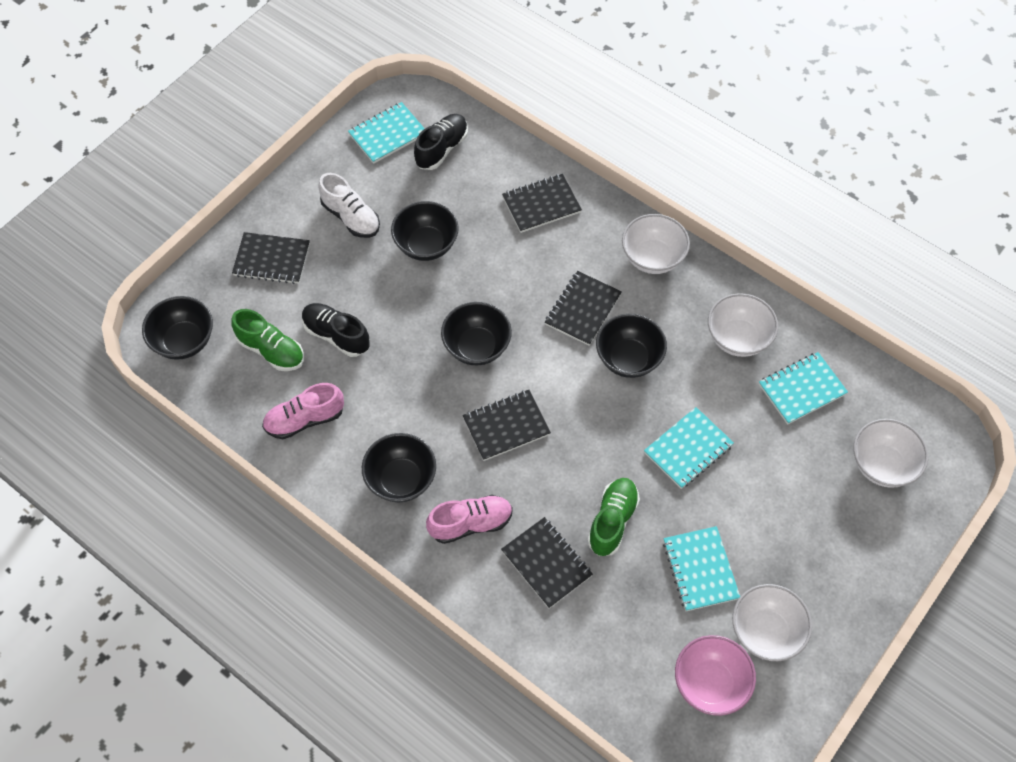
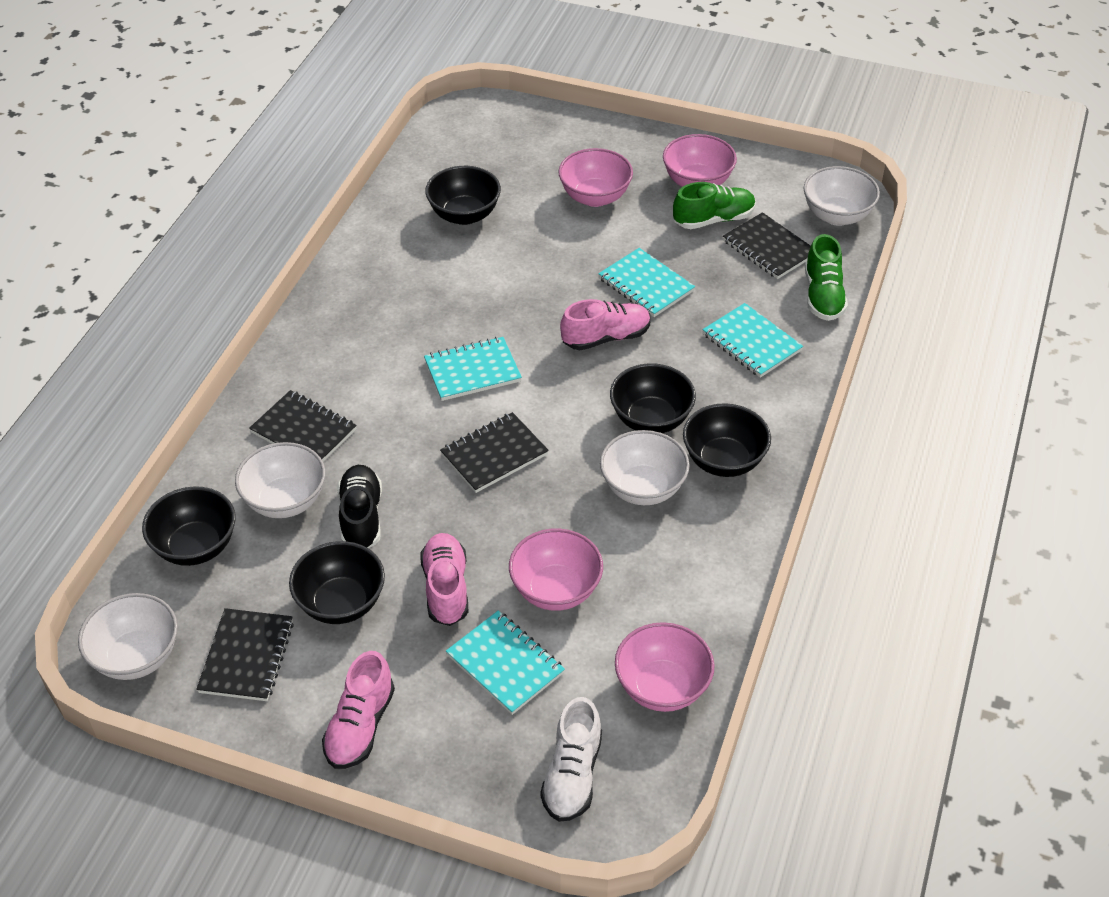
black notebook: [232,232,310,284] [463,390,551,461] [501,517,593,608] [502,174,582,233] [545,271,622,346] = 5 -> [196,608,294,701] [249,390,357,462] [440,412,549,493] [723,212,811,279] = 4
black shoe: [302,303,370,357] [414,114,468,170] = 2 -> [337,465,382,548] = 1
pink bowl: [675,635,756,716] = 1 -> [509,529,603,611] [559,148,633,207] [615,622,715,712] [663,134,737,187] = 4
pink shoe: [262,383,344,439] [426,495,513,544] = 2 -> [322,651,395,769] [420,533,468,626] [560,299,651,350] = 3

